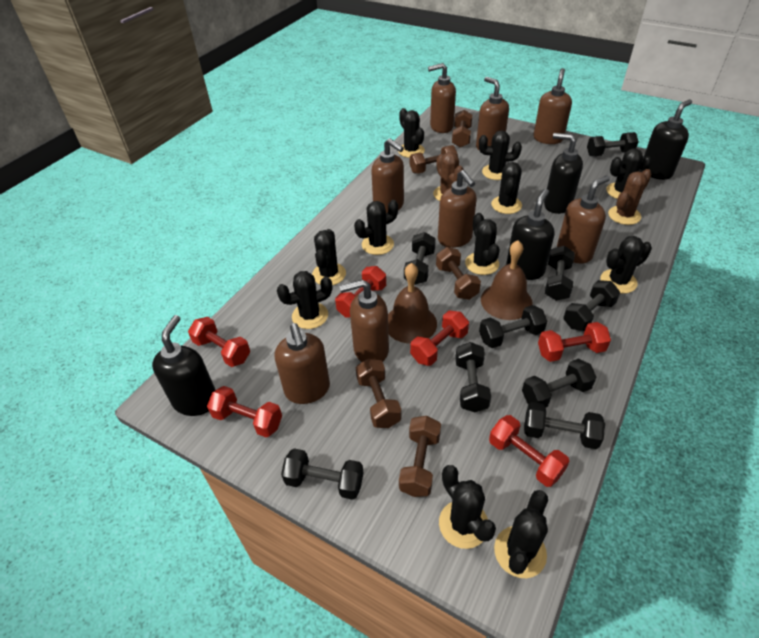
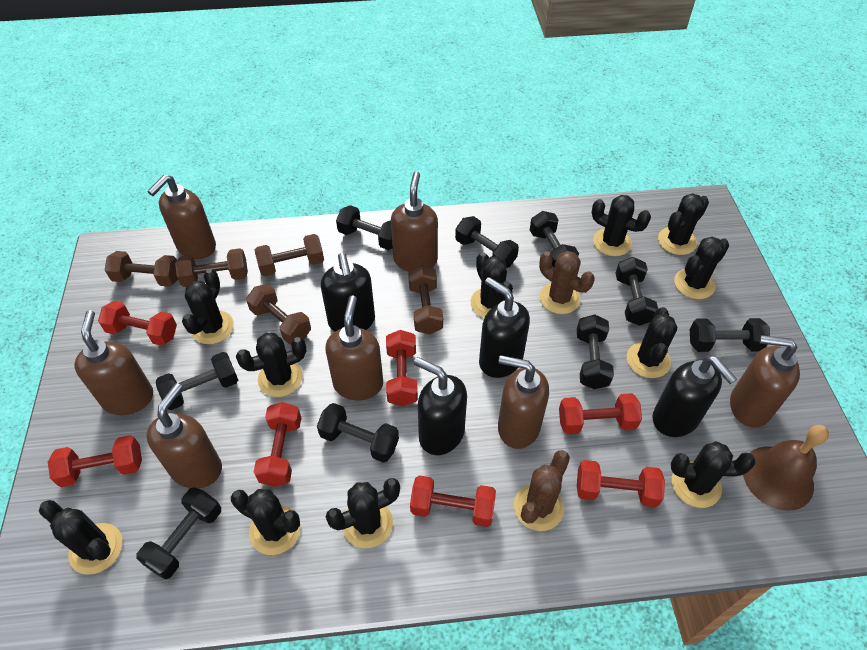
brown bell: [388,263,437,344] [481,240,533,320] = 2 -> [743,425,829,511] = 1
brown soap dispenser: [275,323,330,404] [339,279,389,362] [371,138,404,213] [428,63,456,133] [438,170,477,248] [476,77,509,151] [534,68,572,144] [557,175,610,264] = 8 -> [74,310,153,415] [146,383,222,488] [147,175,216,259] [325,295,383,400] [391,171,438,271] [498,355,549,449] [730,335,800,427] = 7
red dumbbell: [188,317,250,367] [207,386,282,437] [335,266,386,318] [410,311,469,366] [489,415,570,487] [538,322,611,362] = 6 -> [48,435,142,487] [98,301,177,346] [254,402,301,487] [386,330,418,406] [410,475,496,527] [559,393,642,434] [577,460,665,507] = 7

